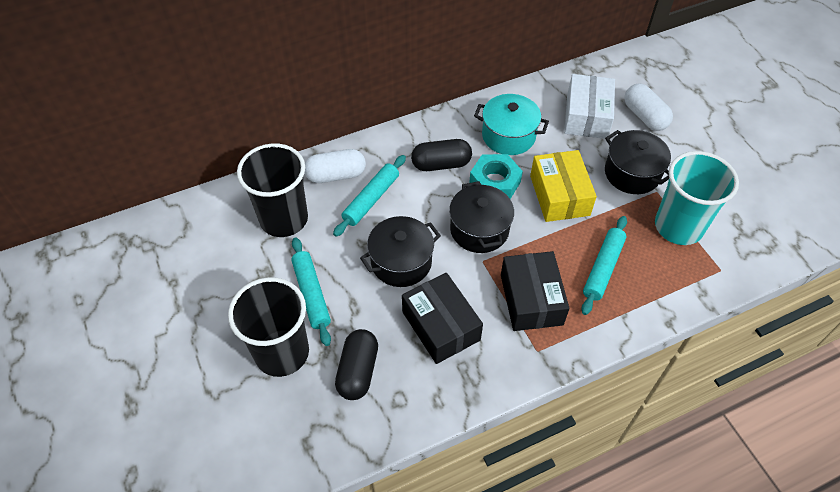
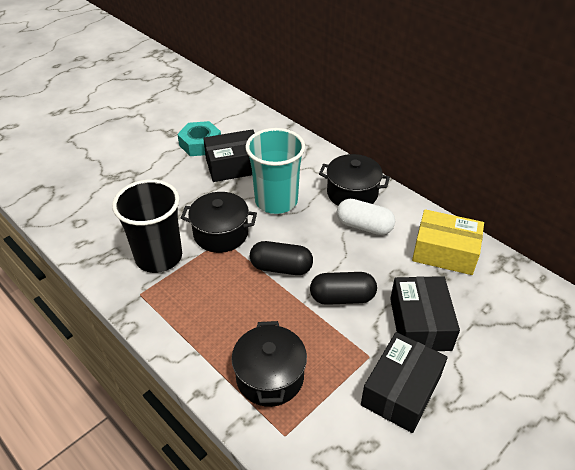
black box: [402,273,483,364] [501,251,570,331] = 2 -> [203,129,254,182] [361,332,448,433] [390,276,460,351] = 3
black cup: [228,277,309,377] [237,143,308,237] = 2 -> [112,179,182,273] = 1
turquoise pot: [474,94,549,155] = 1 -> none = 0
turquoise rolling pin: [291,237,331,346] [333,155,406,237] [581,216,627,315] = 3 -> none = 0
white box: [564,74,615,139] = 1 -> none = 0
white capsule: [305,149,366,183] [624,84,673,131] = 2 -> [337,199,395,235] = 1

